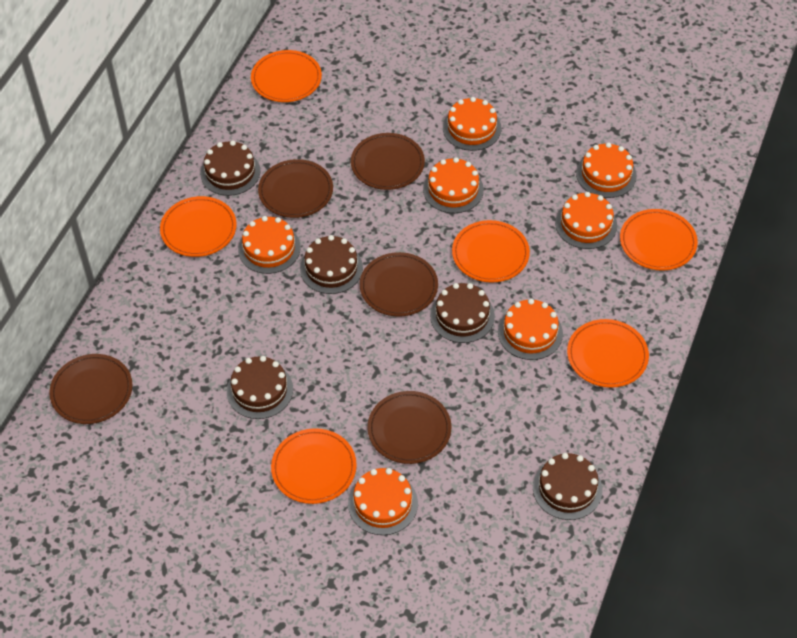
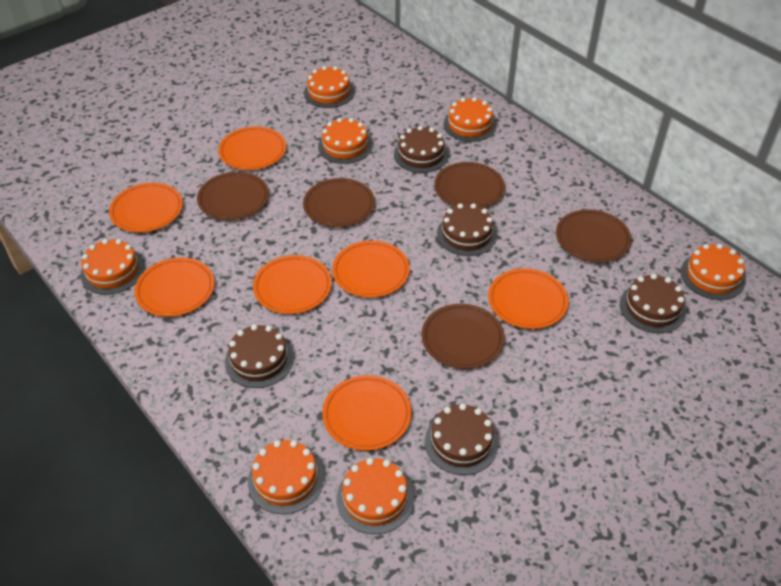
orange plate: [160,196,237,257] [251,50,322,102] [271,428,357,504] [452,220,530,283] [567,319,649,388] [620,209,698,271] = 6 -> [109,183,183,233] [134,258,214,317] [218,126,286,170] [253,255,332,314] [322,375,411,451] [332,241,410,298] [488,268,569,329] = 7

